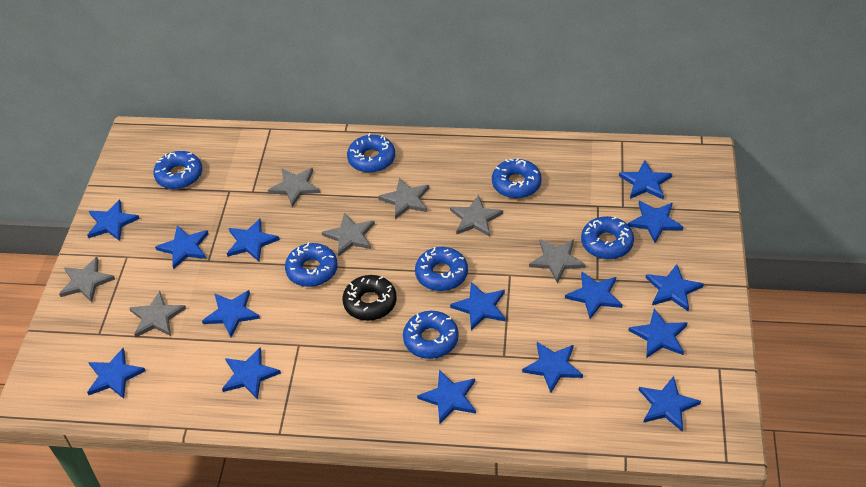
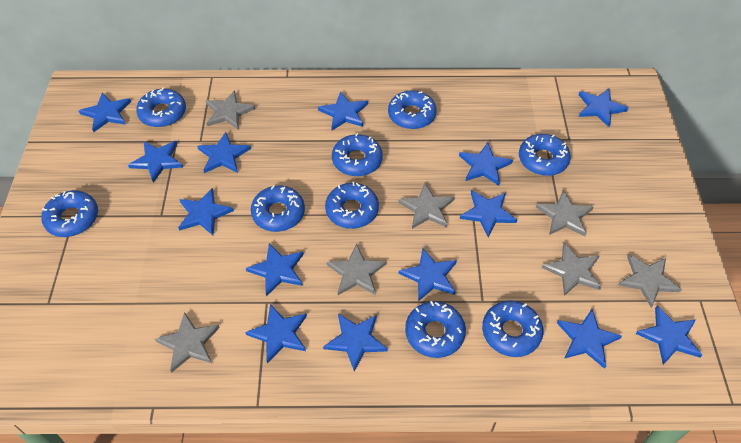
black donut: [343,275,397,321] = 1 -> none = 0
blue donut: [153,151,202,189] [285,243,338,287] [347,133,395,173] [403,311,459,359] [415,247,468,291] [492,158,542,198] [581,216,634,259] = 7 -> [41,191,98,237] [136,88,186,127] [251,185,305,232] [325,182,379,229] [332,133,383,176] [388,90,437,129] [405,301,466,358] [482,301,543,357] [519,134,571,176] = 9
blue star: [87,200,140,241] [87,348,146,399] [155,225,209,269] [202,290,260,337] [222,348,281,400] [227,219,280,261] [417,370,476,424] [450,282,505,330] [522,342,583,393] [565,271,623,319] [619,160,672,199] [628,201,683,243] [629,309,688,358] [639,376,701,431] [646,264,704,311] = 15 -> [79,93,131,132] [128,141,183,183] [178,188,234,235] [197,132,251,173] [245,304,307,364] [246,243,304,297] [318,91,368,130] [323,314,388,372] [399,248,457,302] [459,142,513,186] [460,190,517,237] [557,309,622,369] [579,89,628,127] [636,306,702,365] = 14

